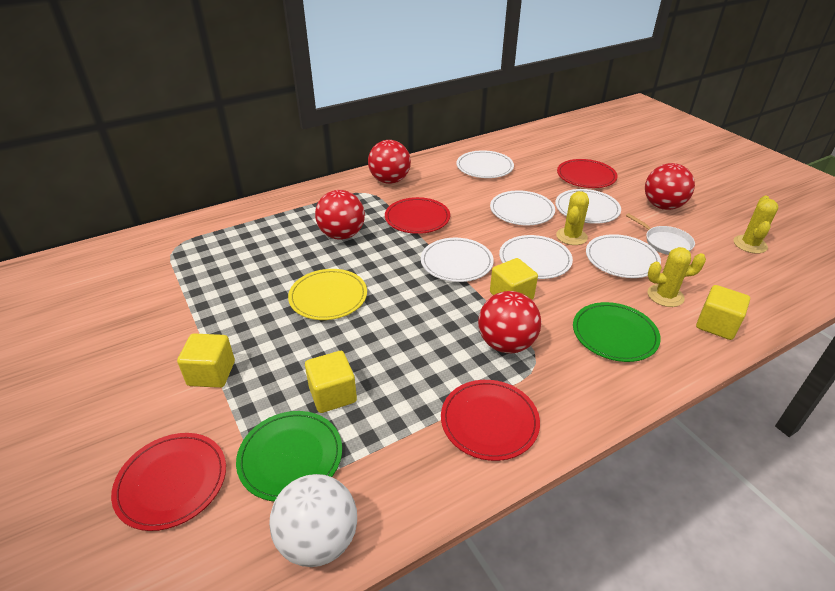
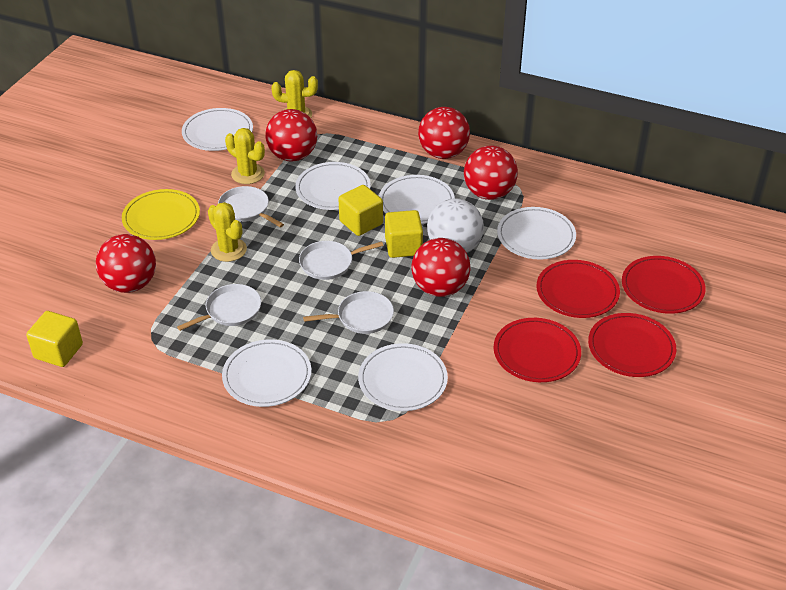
green plate: [236,411,342,501] [573,302,661,362] = 2 -> none = 0
red ball: [315,190,365,240] [368,140,411,184] [478,291,541,353] [645,163,695,210] = 4 -> [96,234,156,293] [265,109,317,161] [412,238,470,297] [418,107,470,159] [464,146,518,200] = 5
white pan: [626,213,695,255] = 1 -> [177,284,261,331] [218,186,284,227] [299,241,384,280] [303,291,394,334] = 4
yellow cube: [177,333,235,388] [305,351,357,413] [490,258,538,300] [696,285,750,340] = 4 -> [26,311,83,367] [338,185,383,236] [385,210,423,258] = 3

